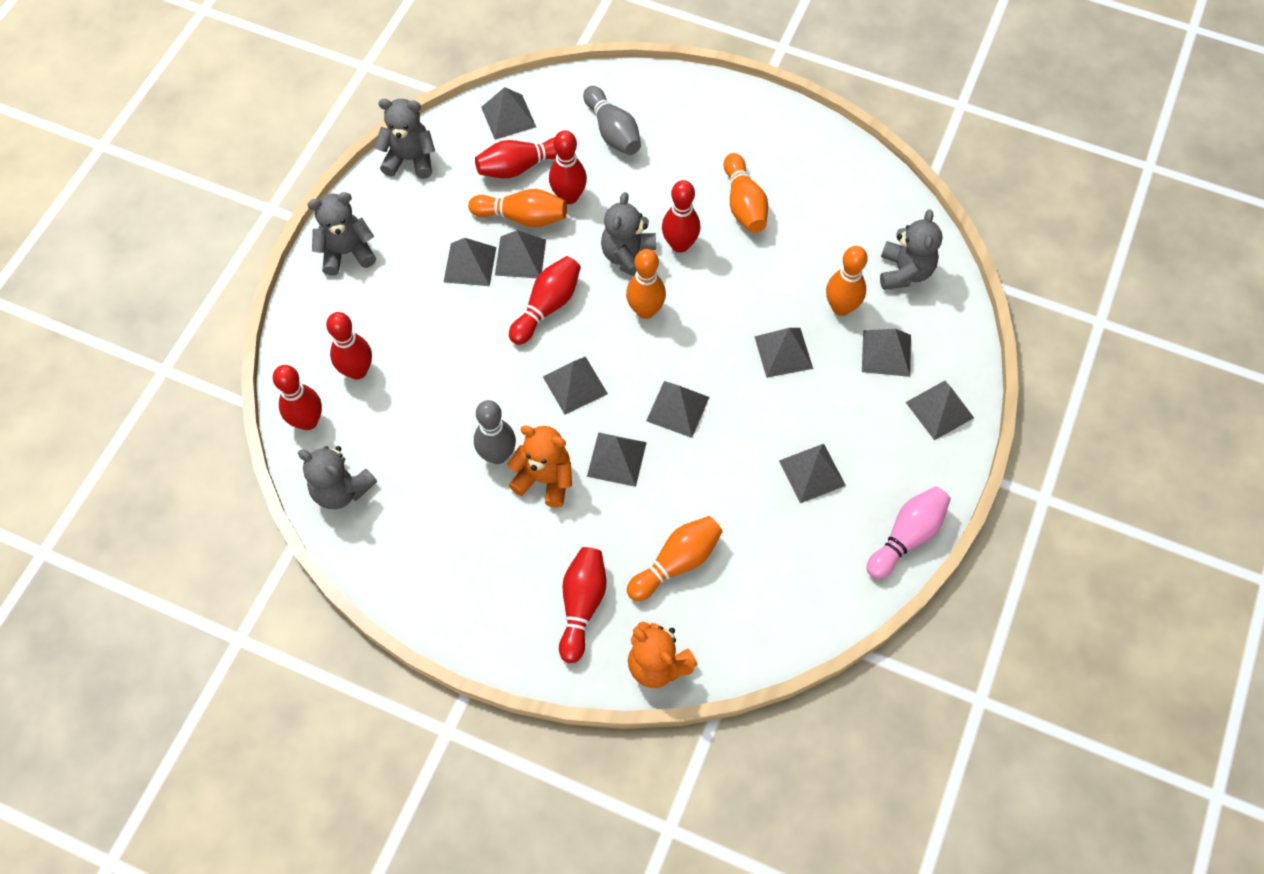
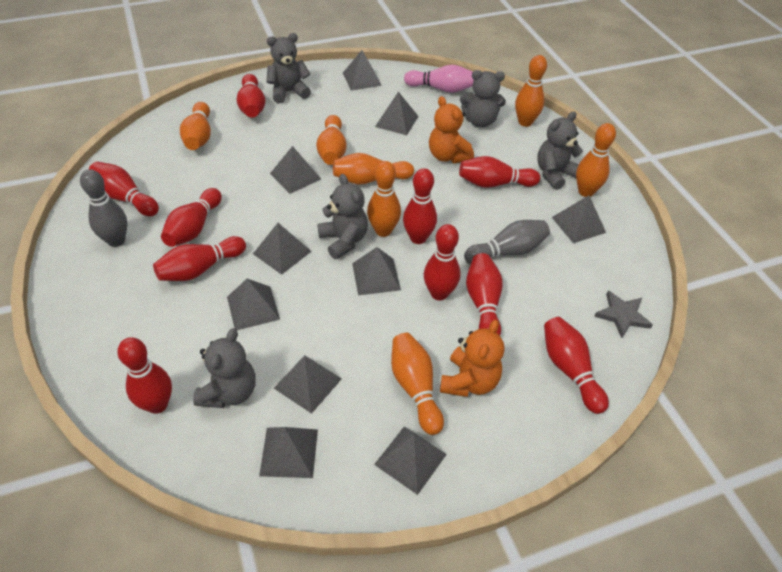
grey star: none = 0 -> [594,291,653,338] = 1
orange bowling pin: [468,189,567,227] [626,249,666,319] [627,516,723,601] [723,153,768,233] [826,246,868,316] = 5 -> [180,102,211,150] [316,115,347,165] [333,153,414,185] [367,161,401,237] [391,333,444,435] [515,55,547,127] [576,123,616,197] = 7
red bowling pin: [273,365,322,430] [326,312,372,380] [475,137,557,178] [509,256,581,345] [549,130,587,204] [559,547,606,663] [662,180,701,253] = 7 -> [89,162,159,216] [117,337,172,414] [153,236,246,281] [161,188,222,247] [237,74,265,118] [403,168,437,244] [424,224,461,300] [459,156,540,188] [466,253,503,336] [544,317,609,414] = 10

